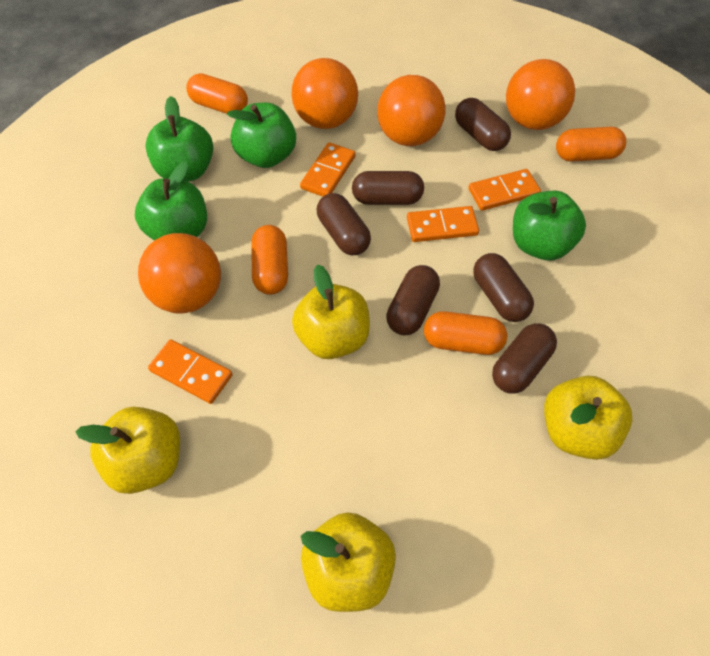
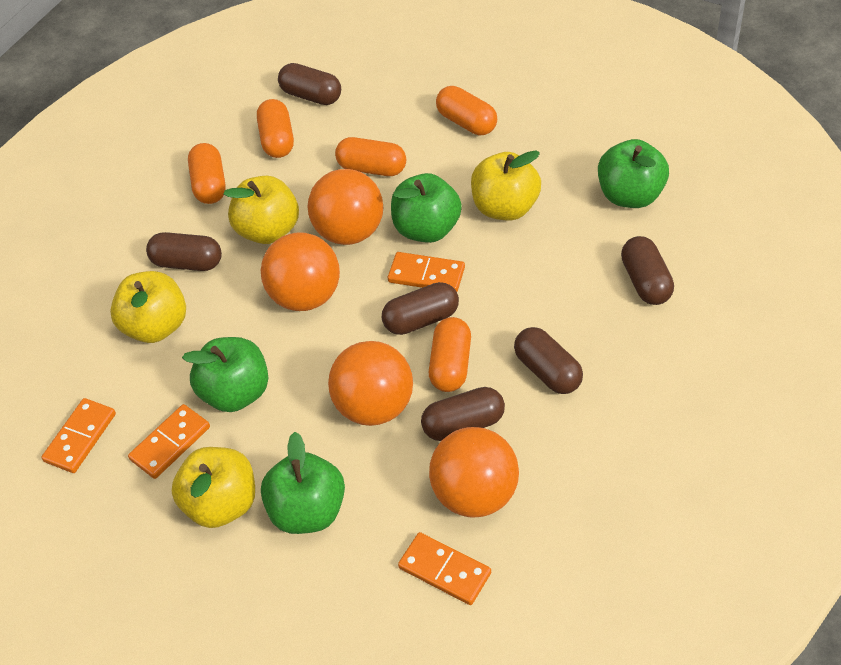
orange capsule: [186,73,248,114] [251,225,288,295] [424,311,507,355] [556,127,626,161] = 4 -> [188,143,226,204] [257,99,294,158] [335,137,406,176] [429,317,471,392] [436,86,497,135] = 5

